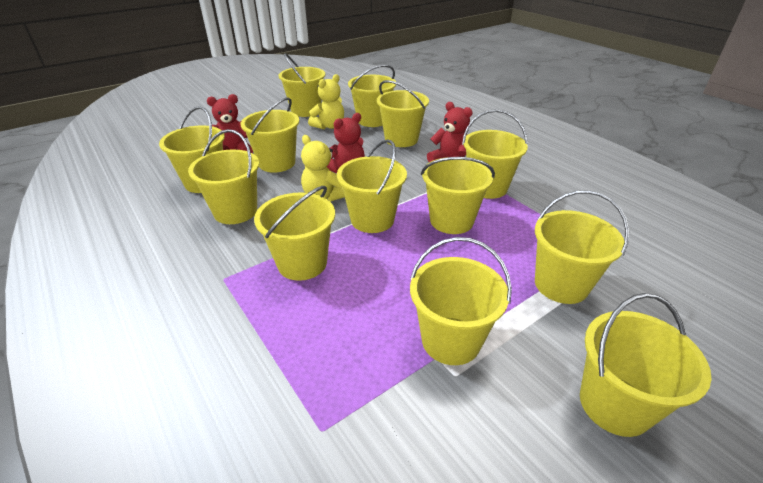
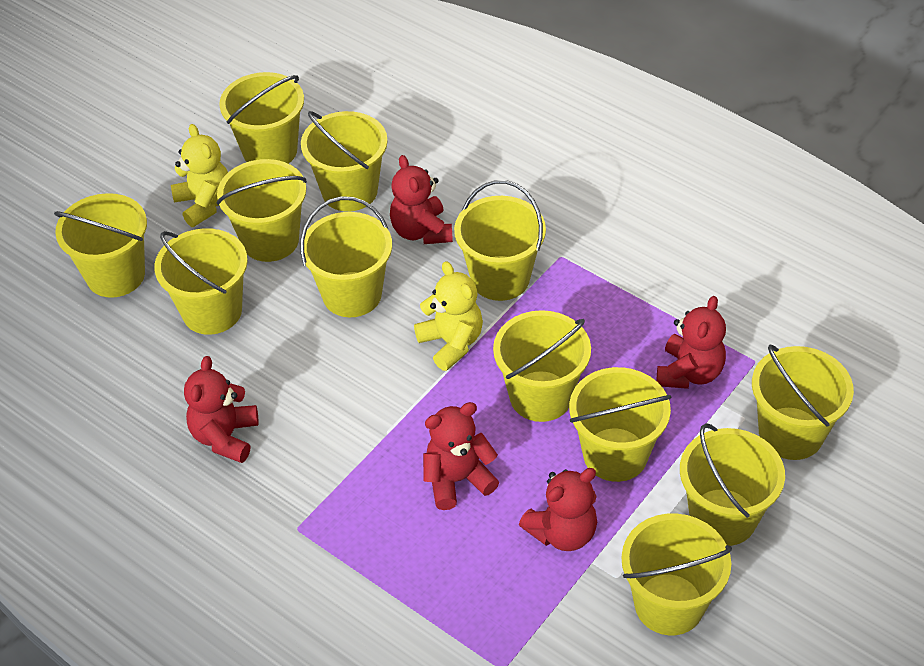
red teddy bear: [207,94,253,153] [327,113,365,173] [427,102,473,162] = 3 -> [184,356,259,463] [390,155,453,244] [423,402,499,510] [519,468,597,551] [656,296,726,389] = 5
yellow bucket: [159,106,225,193] [188,129,259,224] [241,97,299,173] [254,186,335,281] [279,53,325,117] [337,139,407,233] [348,65,396,127] [377,80,429,147] [410,237,512,365] [421,157,495,234] [462,109,528,199] [535,190,629,304] [580,293,712,437] = 13 -> [54,193,147,298] [154,228,248,335] [216,159,307,262] [219,72,304,164] [300,196,392,317] [301,111,388,212] [454,180,546,301] [493,310,591,422] [569,367,672,482] [621,513,732,635] [680,423,785,546] [752,344,854,460] = 12

